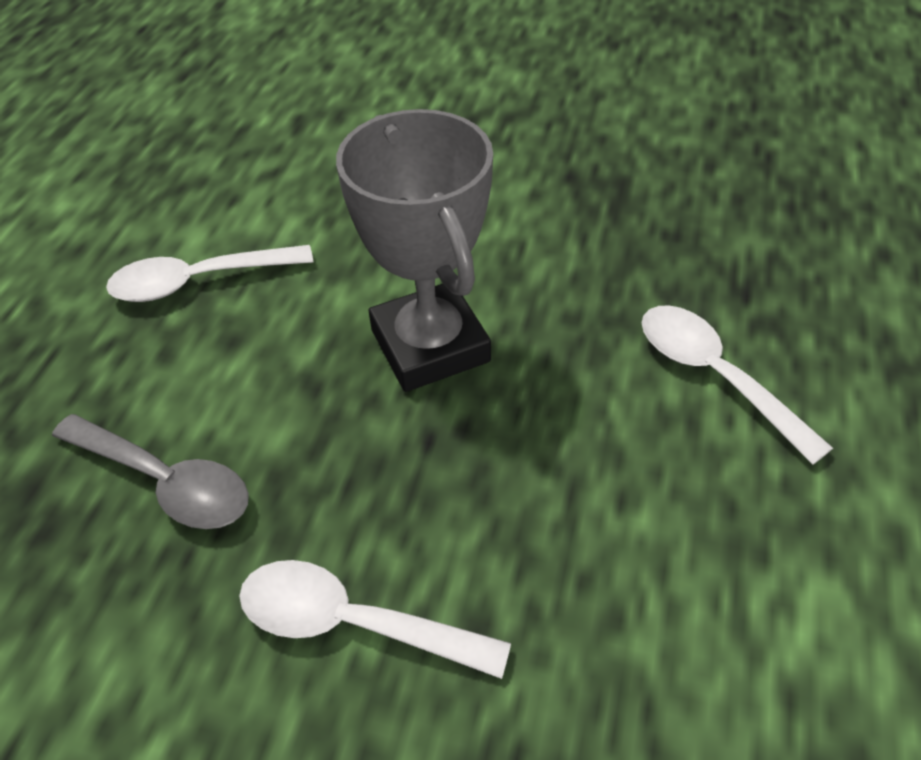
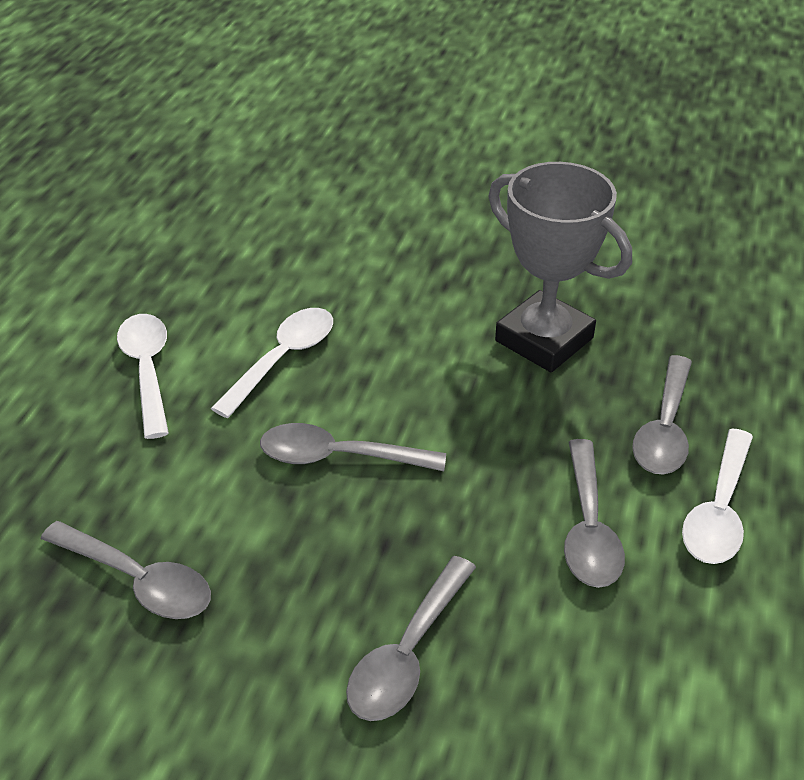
grey spoon: [52,414,249,529] = 1 -> [41,521,211,619] [260,423,446,471] [346,556,476,721] [564,439,625,588] [632,355,692,475] = 5

